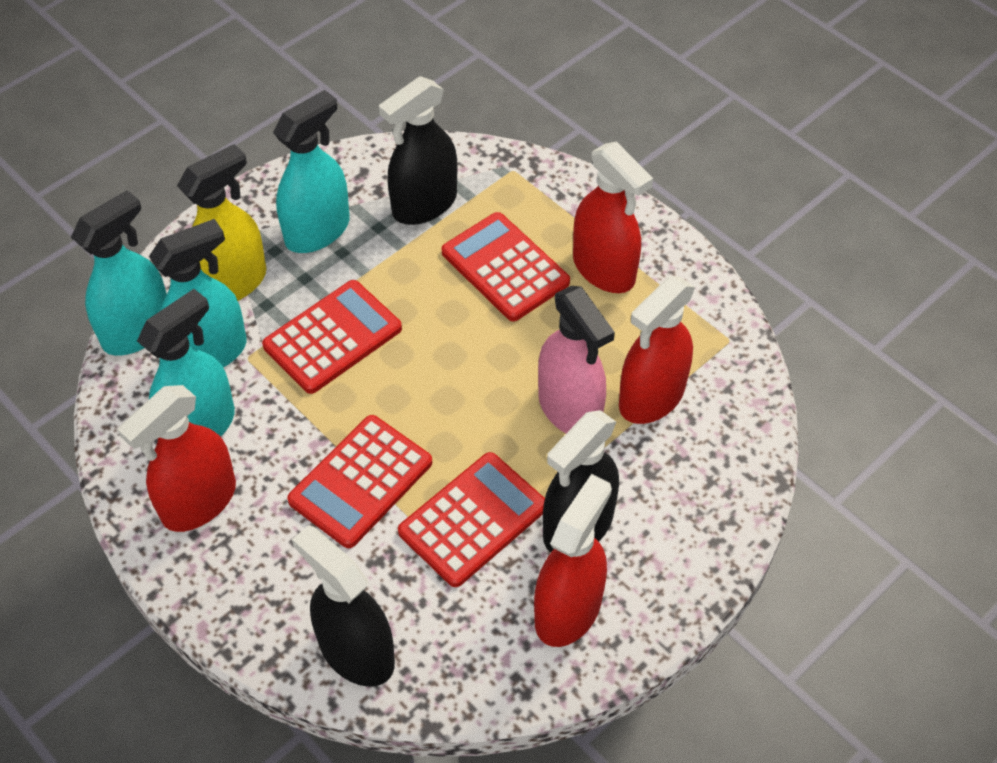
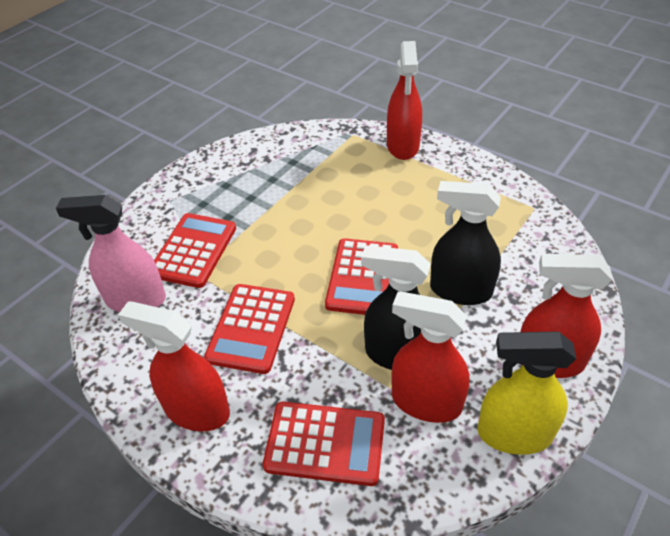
black spray bottle: [292,525,395,687] [379,76,457,225] [543,410,619,552] = 3 -> [361,245,431,370] [430,181,501,305] = 2
turquoise spray bottle: [71,190,167,356] [137,289,235,437] [149,219,247,368] [273,90,350,253] = 4 -> none = 0

